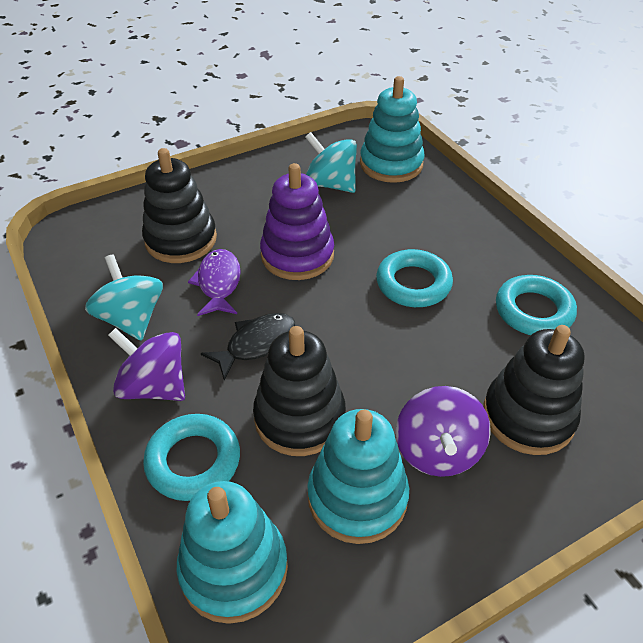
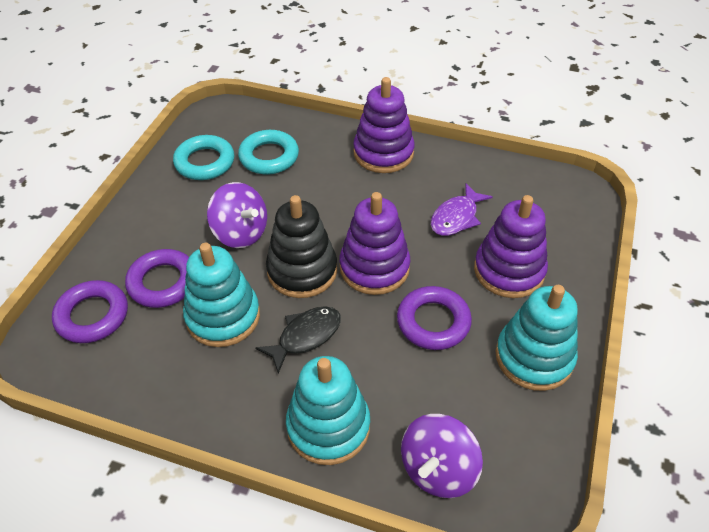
black stacking toy: [142,148,217,263] [253,326,346,456] [483,325,585,455] = 3 -> [266,195,337,298] = 1
purple ring: none = 0 -> [52,280,128,343] [125,249,189,308] [397,286,472,350] = 3
purple stacking toy: [260,163,334,280] = 1 -> [340,192,410,295] [353,77,415,173] [474,195,548,298] = 3
turquoise ring: [143,414,240,501] [376,249,453,307] [496,275,577,335] = 3 -> [173,135,234,180] [238,130,299,175] = 2
turquoise spinning top: [85,254,163,341] [305,132,357,193] = 2 -> none = 0

